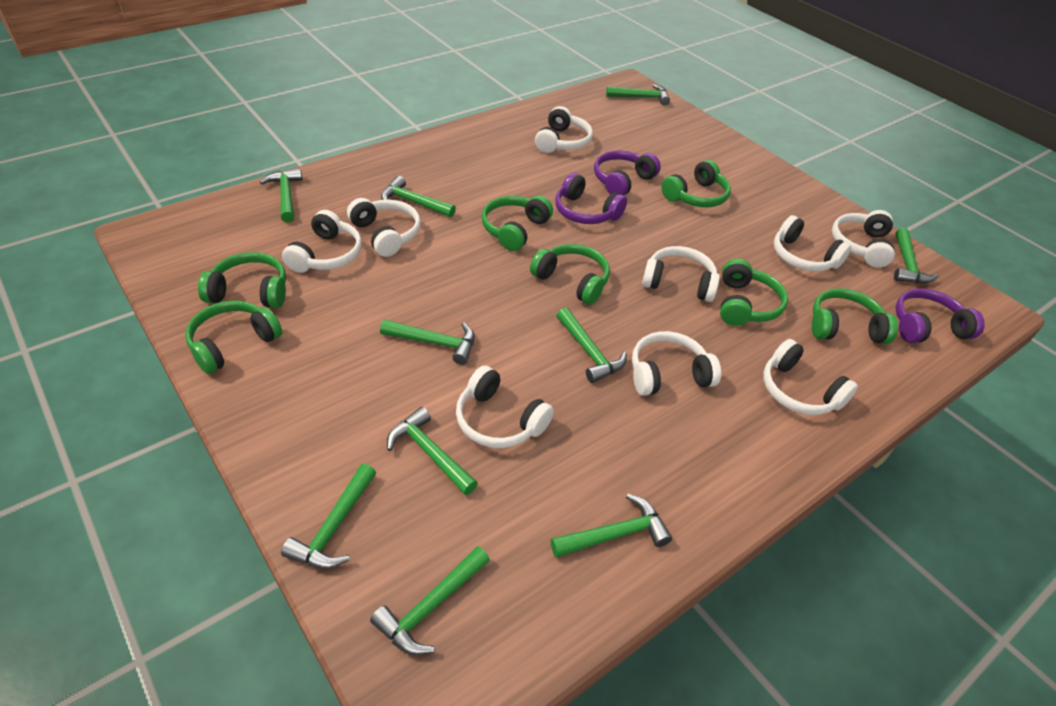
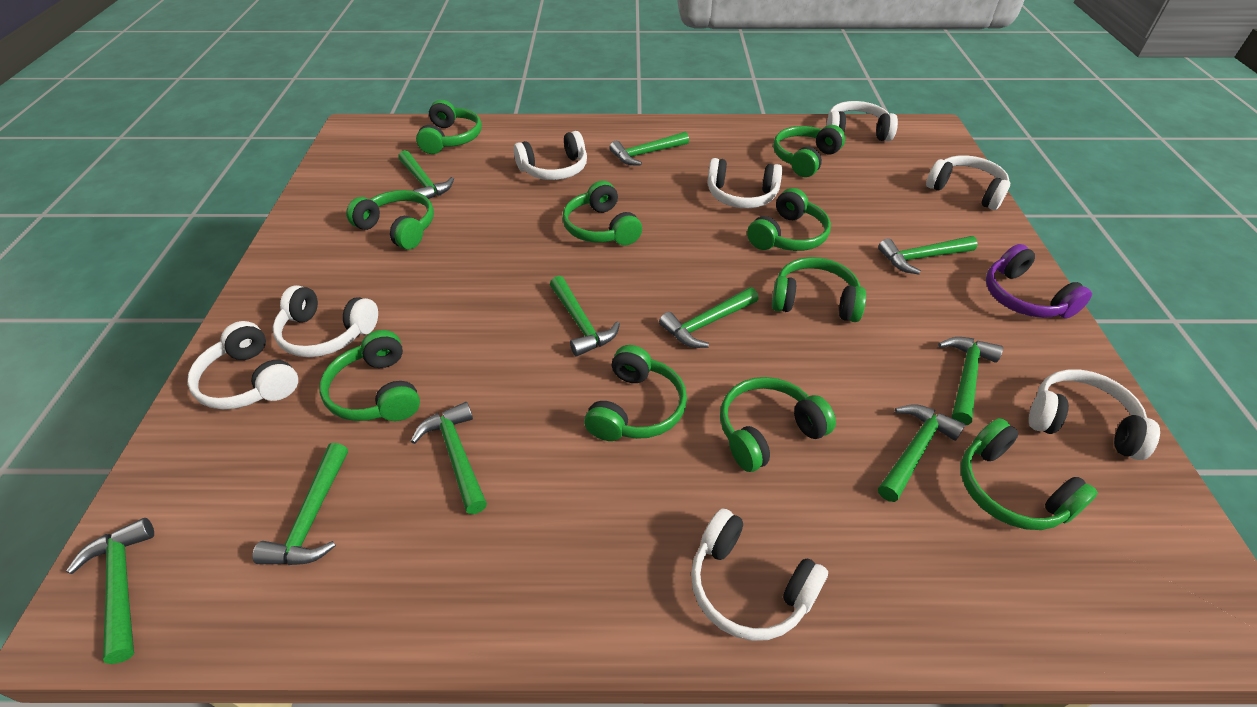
green headphones: [185,301,282,374] [198,252,286,308] [481,196,553,251] [530,244,610,305] [661,160,731,207] [720,259,788,326] [812,288,898,344] = 7 -> [319,330,420,421] [346,190,434,250] [416,100,482,154] [562,181,642,246] [584,345,687,441] [720,377,836,472] [747,188,831,251] [772,257,866,322] [773,125,845,177] [961,418,1098,530] = 10
purple headphones: [555,173,627,224] [594,150,661,195] [895,288,985,343] = 3 -> [986,244,1092,319] = 1
white headphones: [282,210,362,273] [347,198,421,257] [456,366,554,448] [535,106,593,153] [632,331,721,396] [642,246,720,302] [763,339,858,415] [774,215,851,272] [832,210,895,268] = 9 -> [187,321,298,410] [273,285,378,357] [514,131,587,180] [691,509,828,641] [707,158,782,208] [826,101,898,141] [926,155,1010,210] [1029,369,1160,460] = 8

